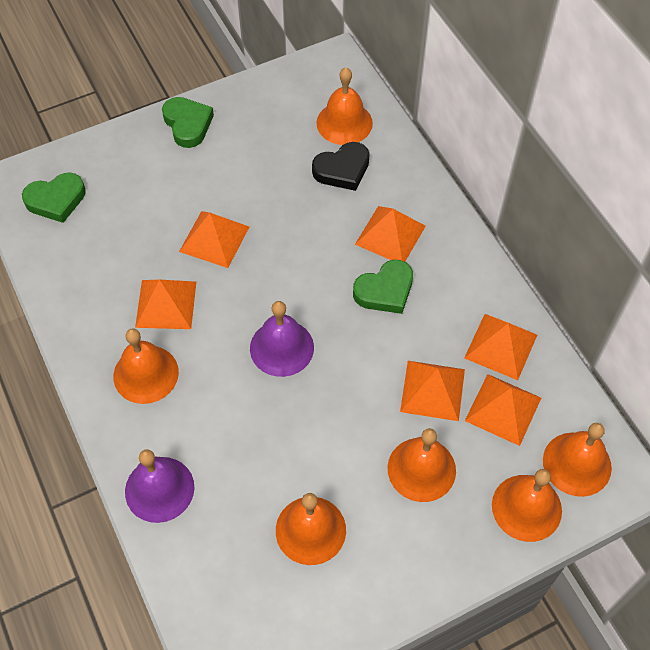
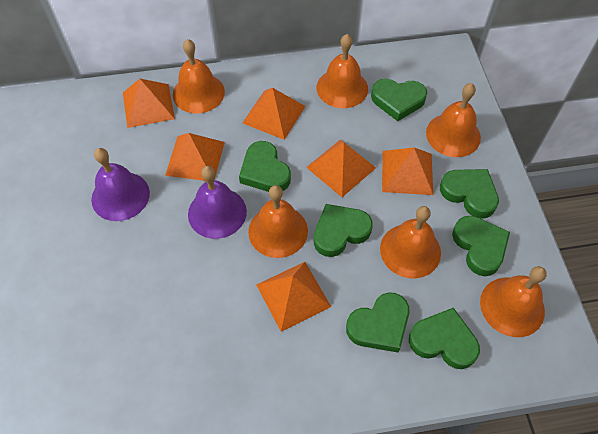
black heart: [312,142,370,191] = 1 -> none = 0
green heart: [22,172,86,223] [162,97,214,148] [353,260,413,314] = 3 -> [239,141,291,192] [314,204,373,257] [346,292,409,353] [371,79,427,121] [409,307,480,369] [440,169,499,219] [452,216,510,276] = 7

